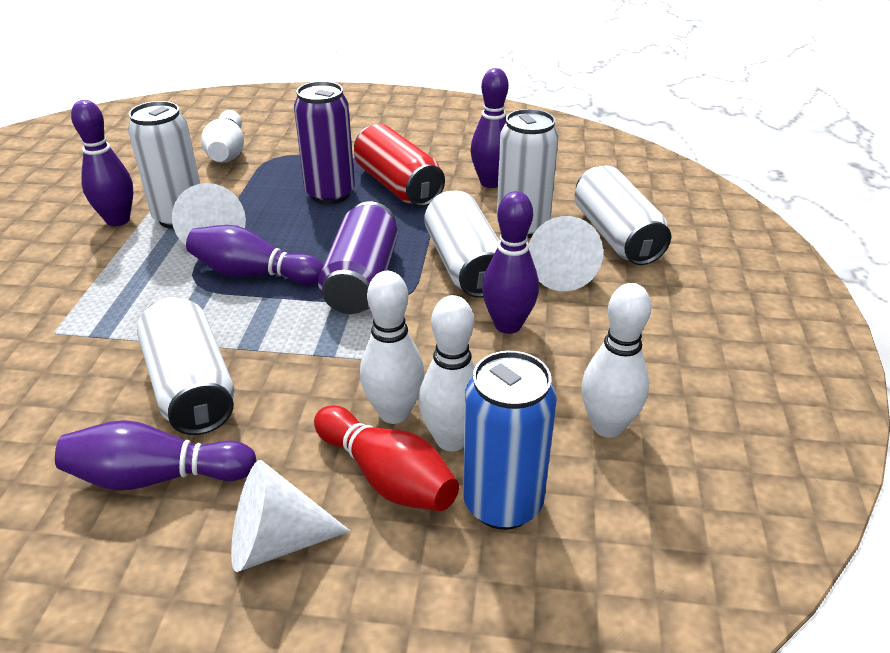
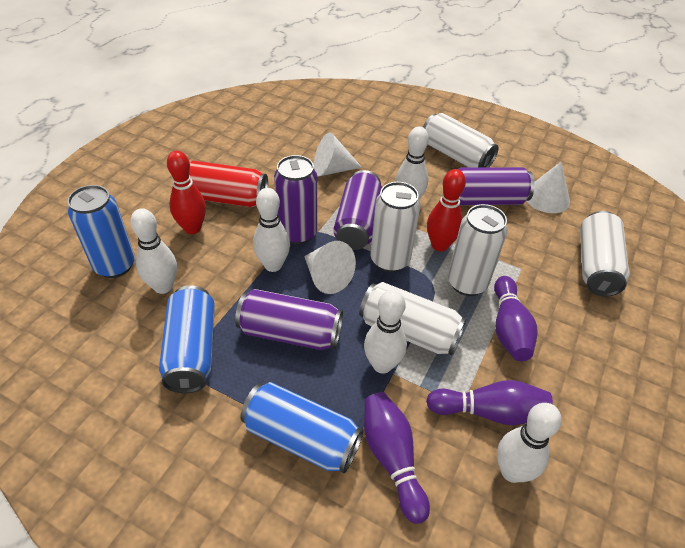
blue can: [463,351,557,530] = 1 -> [67,185,135,278] [159,285,215,393] [240,382,363,473] = 3
purple bowling pin: [55,420,257,490] [71,100,133,226] [186,225,323,285] [470,68,509,188] [482,191,539,334] = 5 -> [364,392,430,524] [426,380,553,426] [494,276,537,361] = 3
purple can: [294,81,355,204] [318,201,398,314] = 2 -> [235,289,343,350] [274,155,317,245] [333,170,382,250] [458,167,535,205] = 4
red bowling pin: [314,405,459,511] = 1 -> [167,151,206,234] [427,169,466,252] = 2
white bowling pin: [201,110,244,162] [360,271,425,424] [418,295,475,452] [581,283,651,438] = 4 -> [130,208,177,294] [253,188,290,272] [364,290,407,374] [395,127,429,200] [497,403,562,483] = 5

